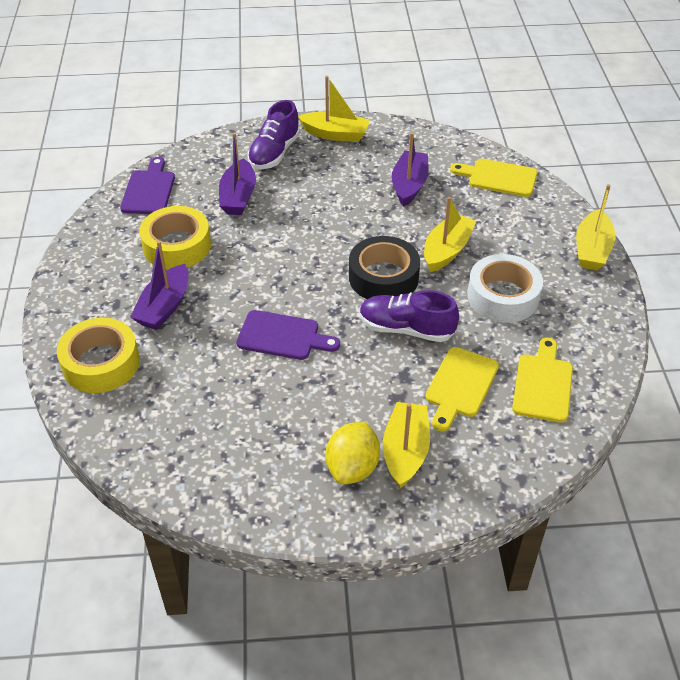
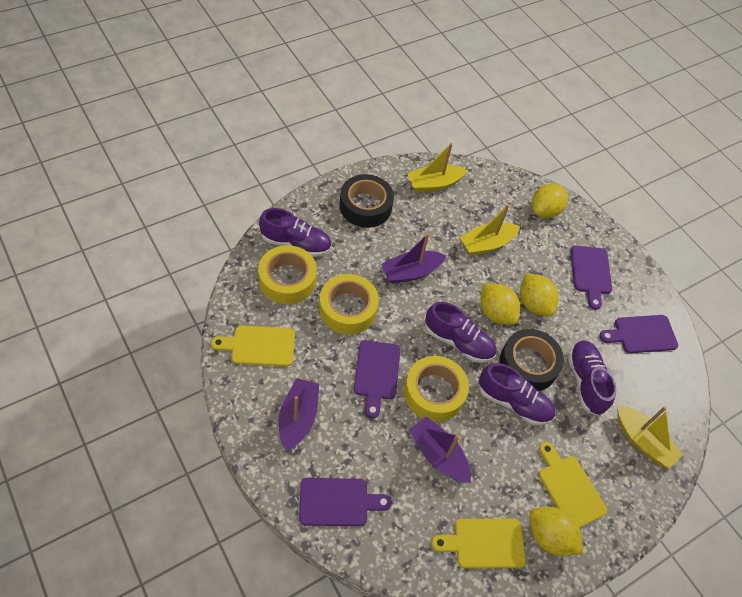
black tape: [349,236,420,299] = 1 -> [339,174,394,228] [499,329,564,391] = 2
purple cutting board: [120,157,175,214] [236,310,340,360] = 2 -> [299,478,392,526] [354,340,400,418] [570,246,612,310] [599,315,678,353] = 4
purple shoe: [247,100,300,169] [360,290,459,342] = 2 -> [259,208,332,257] [425,302,497,363] [479,363,556,426] [568,340,616,416] = 4
white tape: [467,254,543,323] = 1 -> none = 0
yellow boat: [298,76,370,142] [383,402,430,488] [424,197,476,272] [576,184,616,270] = 4 -> [407,143,467,192] [460,204,520,256] [617,405,683,469] = 3
yellow lemon: [326,422,380,485] = 1 -> [480,284,520,325] [520,274,559,316] [529,507,583,556] [532,184,568,218] = 4
yellow tape: [57,317,140,393] [139,206,211,269] = 2 -> [258,245,317,304] [319,274,379,334] [404,356,469,422] = 3

